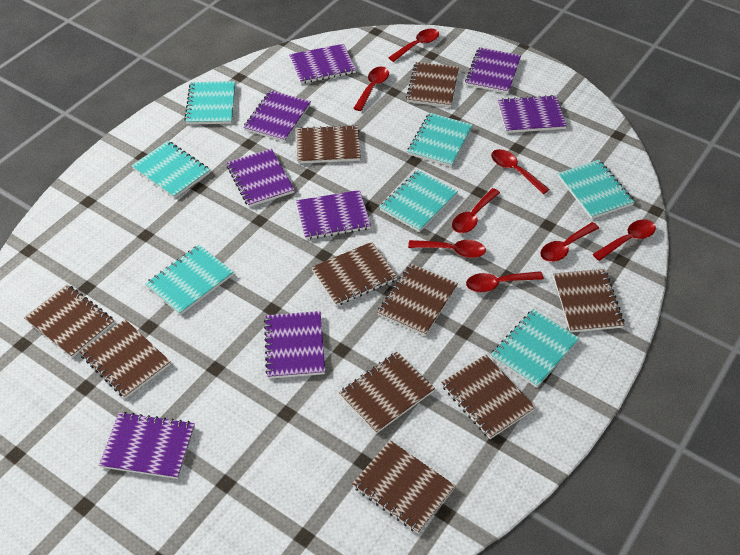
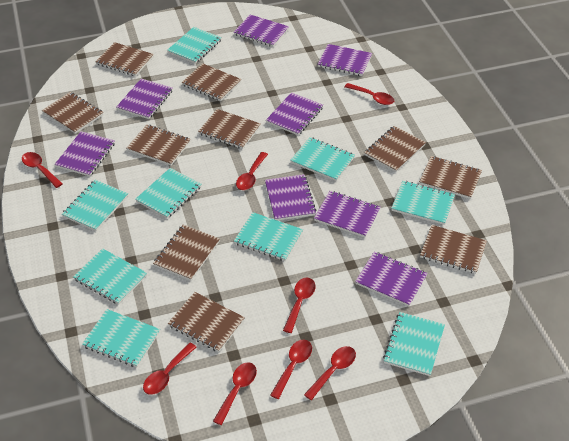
turquoise notebook: [131,141,210,198] [145,245,234,315] [184,81,235,125] [380,170,458,232] [407,113,473,167] [491,309,579,388] [558,160,635,219] = 7 -> [62,180,128,231] [73,248,147,305] [82,309,160,367] [135,168,201,219] [167,27,222,64] [234,212,303,261] [290,137,355,181] [383,312,445,376] [391,181,455,225] = 9

